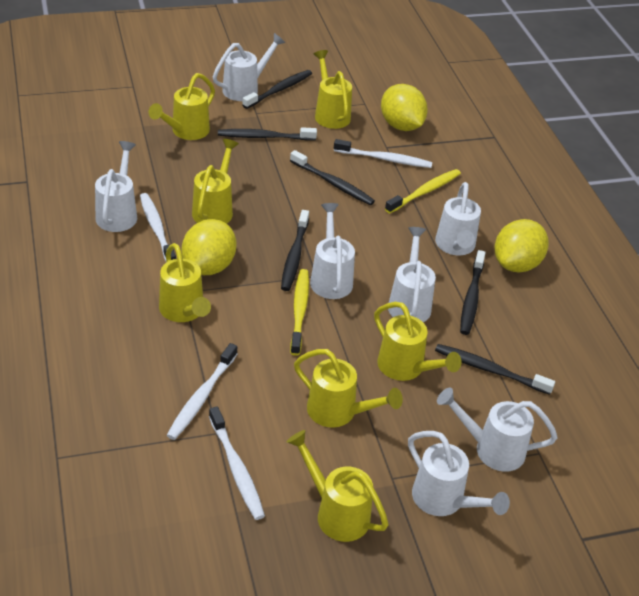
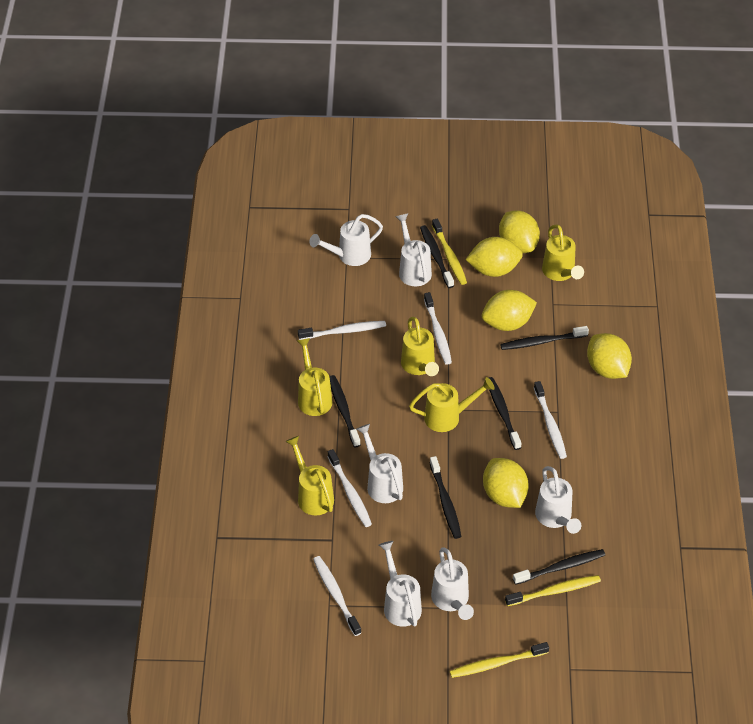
white toothbrush: [140,193,176,261] [167,343,237,440] [209,406,265,520] [334,139,432,168] = 4 -> [298,321,386,340] [313,556,362,636] [327,449,372,527] [424,292,452,365] [534,381,567,459] = 5
white watering can: [95,141,137,232] [213,33,285,101] [310,203,355,299] [388,227,436,322] [408,431,510,516] [435,182,481,255] [437,388,557,472] = 7 -> [310,214,383,266] [357,424,403,503] [379,541,422,627] [396,214,432,286] [431,548,474,620] [535,466,581,534] = 6
yellow lemon: [182,219,236,275] [381,84,428,131] [494,219,549,273] = 3 -> [465,237,523,277] [482,290,537,331] [483,458,529,508] [499,210,540,253] [587,333,632,379] = 5
yellow toothbrush: [290,269,309,356] [385,169,461,214] = 2 -> [432,219,467,285] [450,642,549,678] [505,575,601,606] = 3
yellow watering can: [148,73,215,140] [159,243,211,322] [192,139,239,224] [286,430,388,542] [294,349,403,428] [314,50,352,129] [374,302,462,381] = 7 -> [285,436,334,516] [297,338,333,416] [401,317,439,376] [409,377,495,432] [542,225,584,281] = 5

